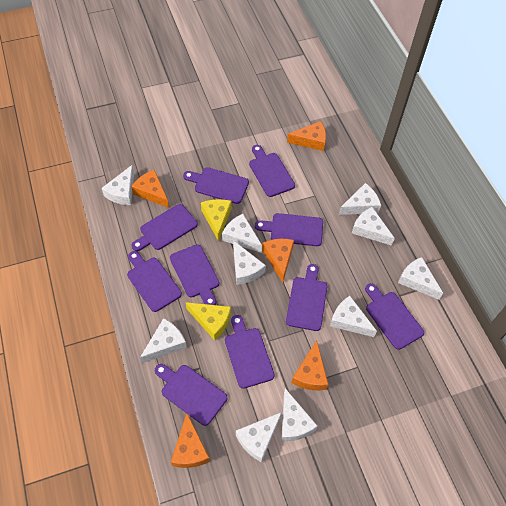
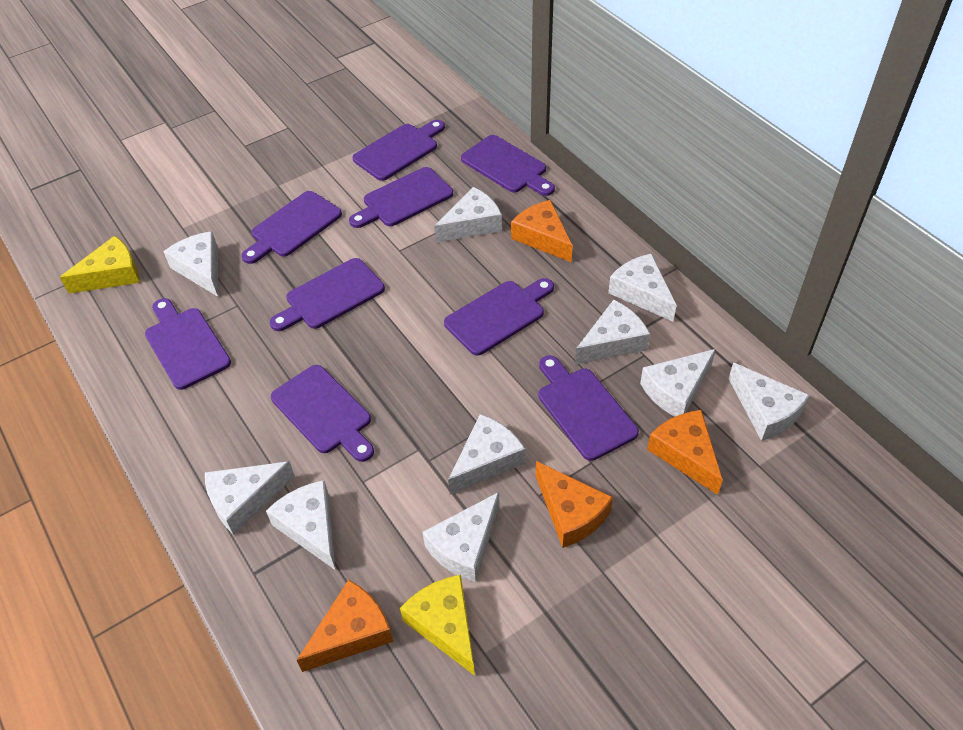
orange cheese: [131,170,169,208] [171,413,210,468] [262,239,294,283] [287,121,326,151] [292,340,328,390] = 5 -> [297,580,393,672] [511,200,573,262] [536,461,613,548] [647,410,723,495] = 4
purple cutting board: [127,251,182,312] [132,204,198,251] [155,364,228,426] [170,244,219,305] [183,167,249,204] [225,315,275,389] [249,145,295,197] [255,213,323,246] [286,264,327,331] [365,283,424,350] = 10 -> [145,298,231,390] [241,191,342,264] [270,258,385,331] [271,365,374,462] [349,167,453,228] [352,120,445,181] [444,278,554,356] [461,135,555,196] [538,355,639,461] = 9

